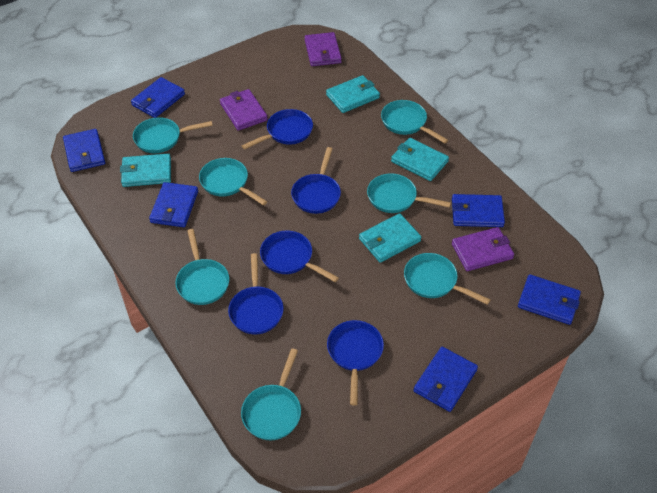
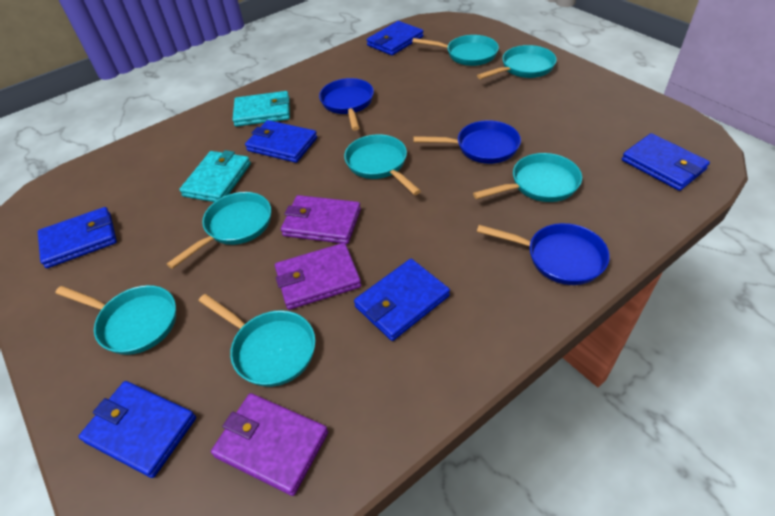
blue pan: [228,253,284,334] [242,109,313,150] [260,231,339,282] [291,147,341,214] [327,320,384,405] = 5 -> [319,78,374,131] [414,120,521,164] [477,223,610,285] = 3
turquoise wallet: [120,153,171,187] [326,75,380,113] [359,213,421,263] [391,138,449,181] = 4 -> [179,150,251,202] [233,91,290,127] = 2

